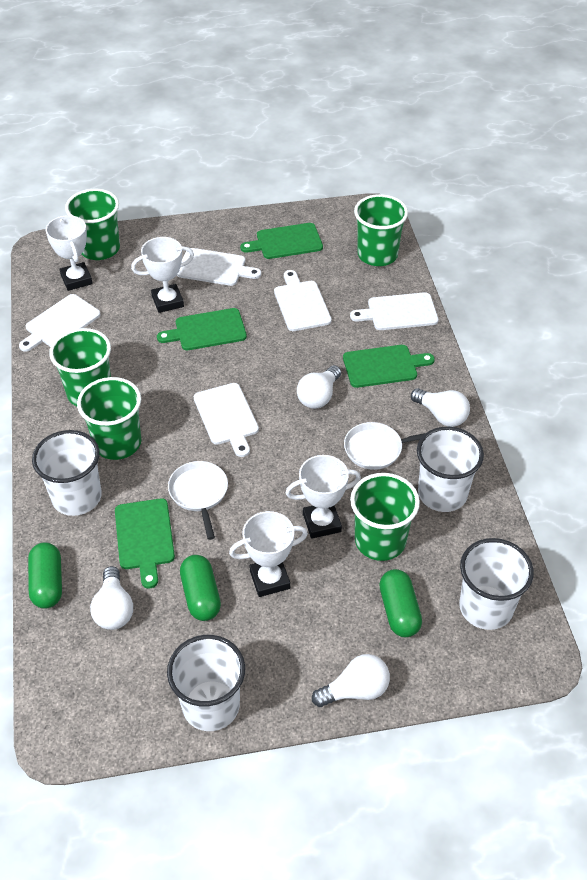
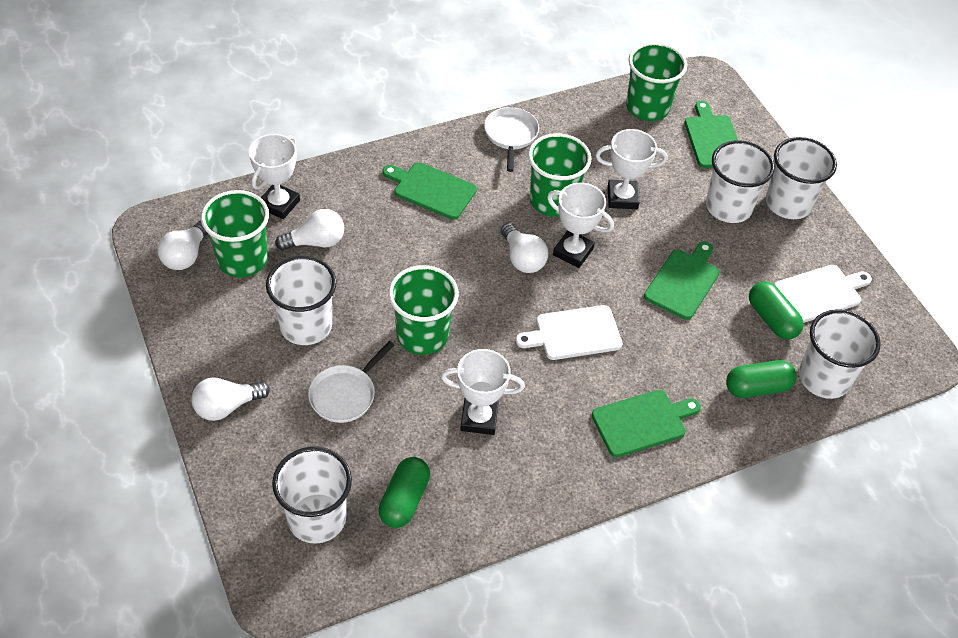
green cup: [49,328,111,406] [65,189,120,260] [77,377,141,460] [350,473,420,561] [354,194,408,266] = 5 -> [201,190,269,277] [389,265,459,355] [528,133,592,217] [626,42,687,121] = 4
white cup: [32,430,102,516] [167,635,245,731] [417,427,484,512] [459,538,534,630] = 4 -> [266,256,337,345] [272,446,352,544] [706,140,775,223] [766,137,837,219] [799,309,881,399] = 5
white cutting board: [19,294,101,352] [177,248,261,286] [194,383,259,457] [274,270,332,331] [350,292,439,330] = 5 -> [516,305,622,360] [775,265,872,323] = 2

